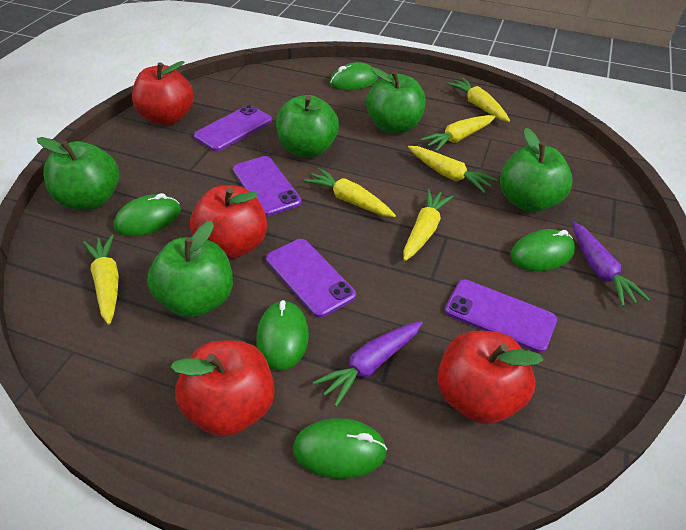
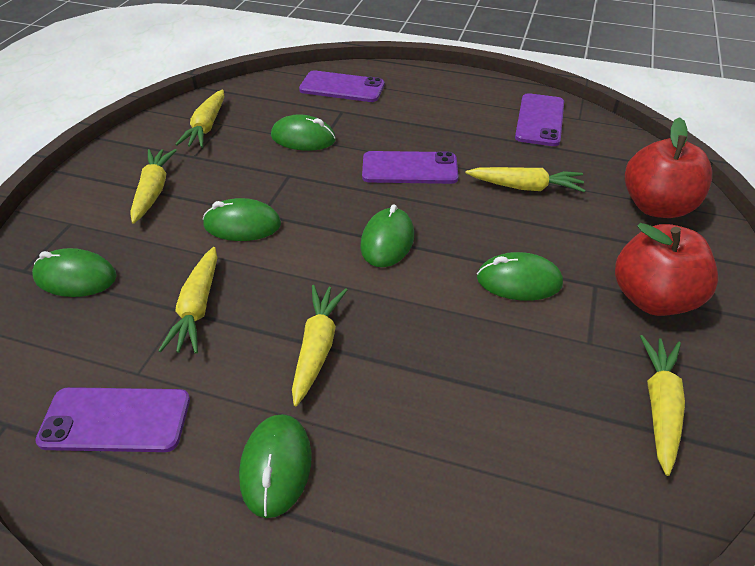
green apple: [37,137,119,210] [147,221,233,318] [276,95,339,158] [366,67,426,134] [500,128,572,212] = 5 -> none = 0
green mouse: [114,193,181,236] [257,300,309,371] [293,418,387,479] [330,62,378,90] [511,229,575,271] = 5 -> [32,248,117,297] [203,198,281,241] [239,414,312,518] [271,114,336,151] [360,204,414,267] [477,252,563,301] = 6
purple carrot: [313,321,423,407] [572,222,650,307] = 2 -> none = 0
red apple: [132,61,194,125] [170,341,275,437] [190,185,267,259] [437,331,543,424] = 4 -> [615,223,718,316] [625,117,712,218] = 2

